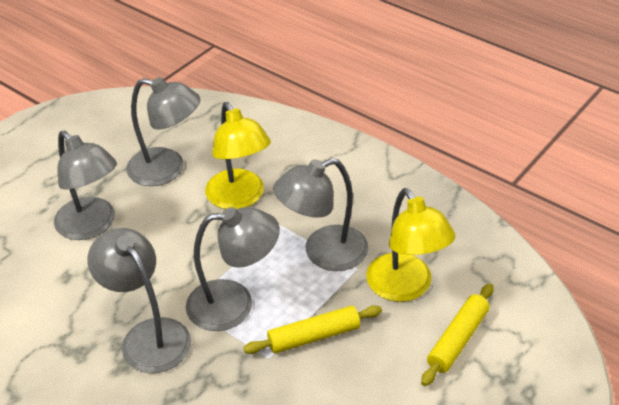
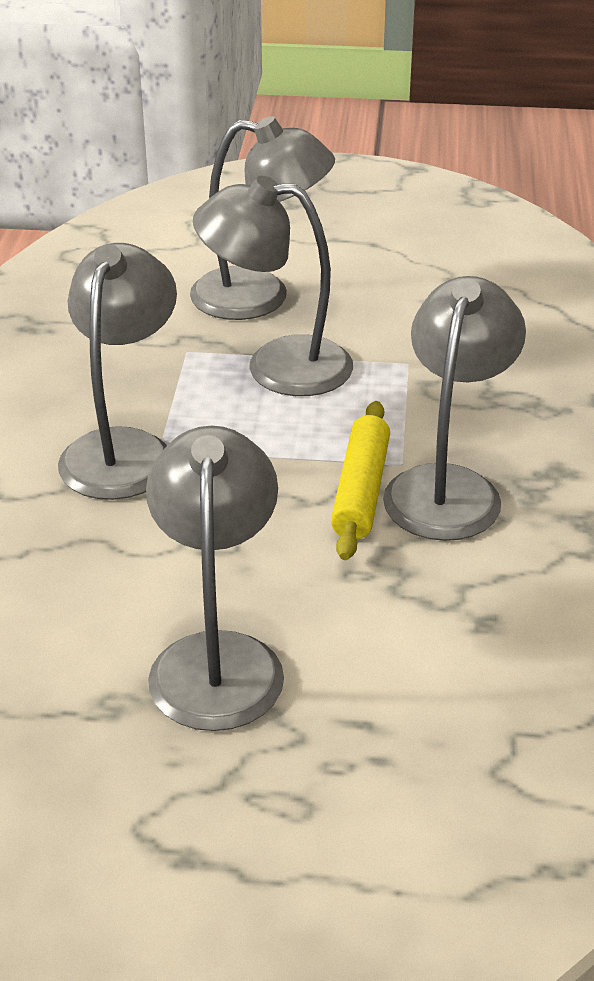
yellow lamp: [205,102,271,209] [366,188,455,302] = 2 -> none = 0
yellow rolling pin: [243,305,382,354] [421,283,494,386] = 2 -> [331,401,390,560] = 1

